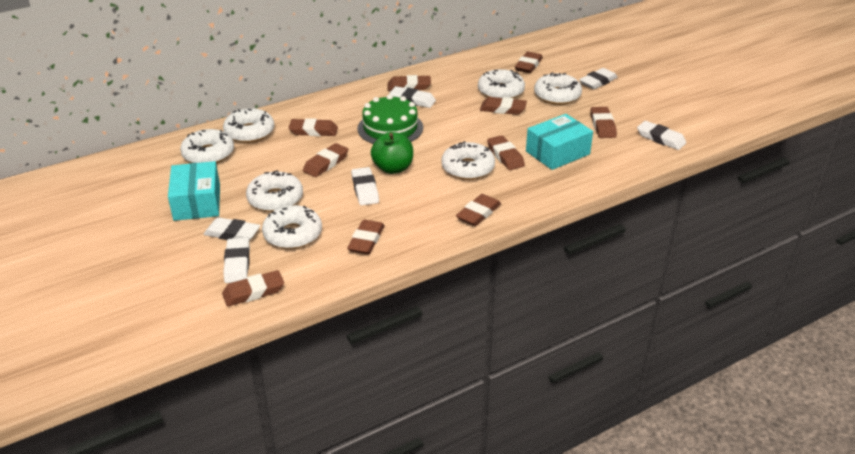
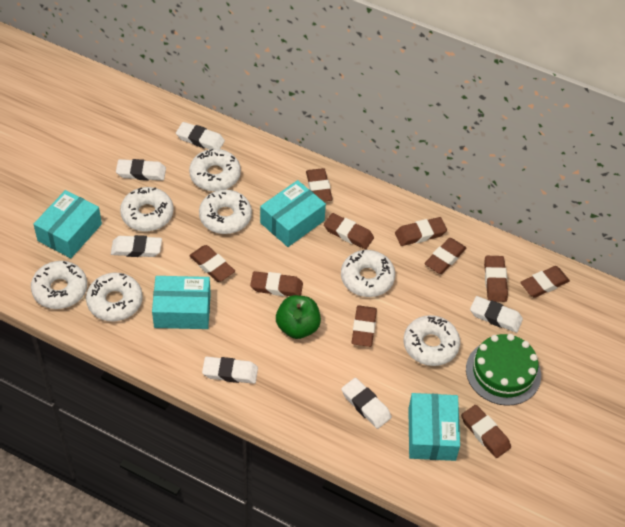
turquoise box: [168,161,220,221] [526,114,593,170] = 2 -> [33,190,102,258] [152,276,211,329] [260,180,326,247] [408,393,460,461] = 4

